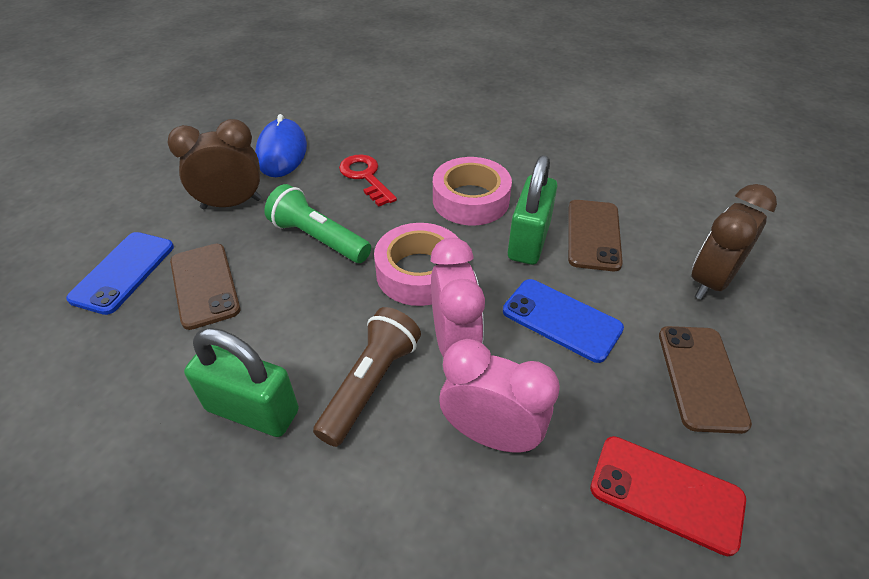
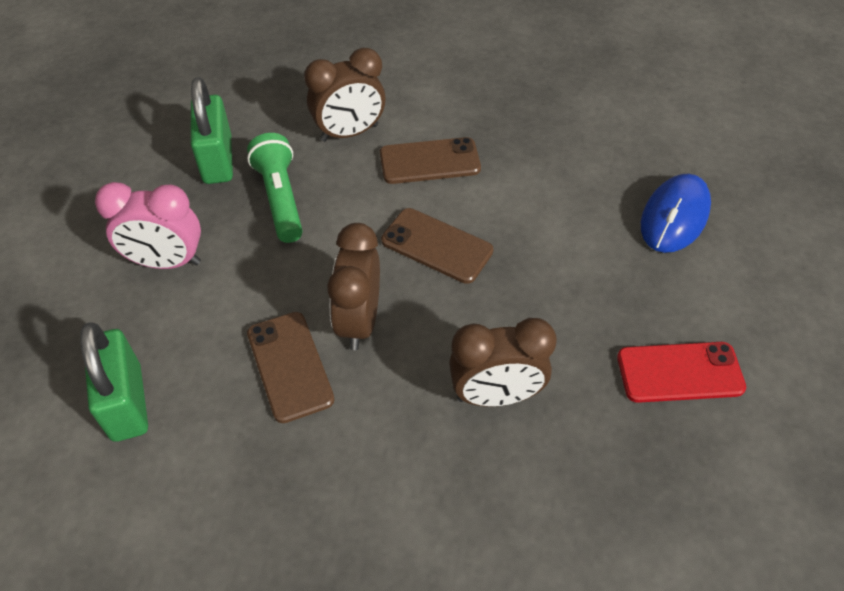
blue phone: [66,232,174,315] [503,279,624,363] = 2 -> none = 0
brown clock: [168,119,261,209] [691,184,777,300] = 2 -> [304,48,385,142] [327,223,380,350] [449,318,557,407] = 3
brown flashlight: [313,307,421,447] = 1 -> none = 0
pink clock: [431,238,485,358] [439,339,560,452] = 2 -> [95,182,201,269] = 1
pink tape: [374,223,458,306] [433,157,512,225] = 2 -> none = 0
red key: [339,155,397,206] = 1 -> none = 0

